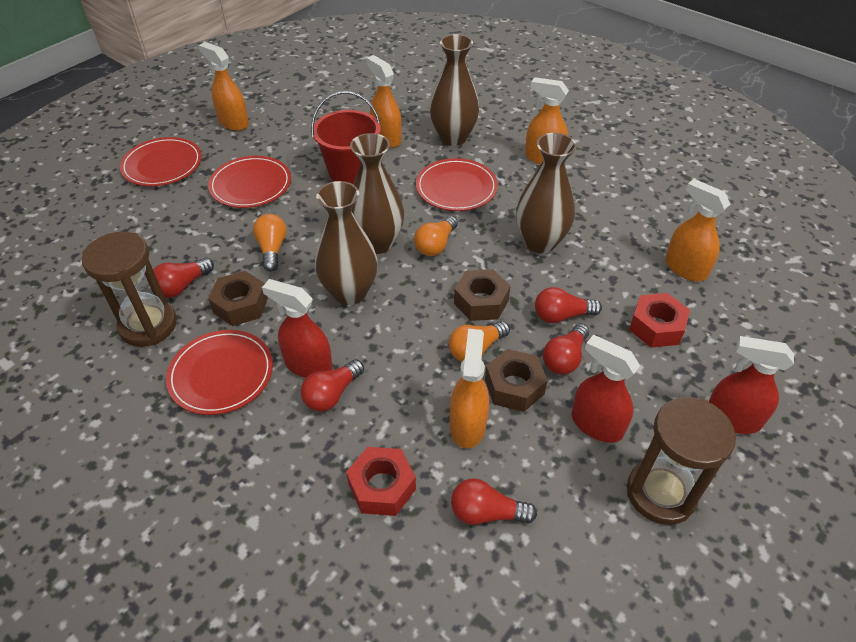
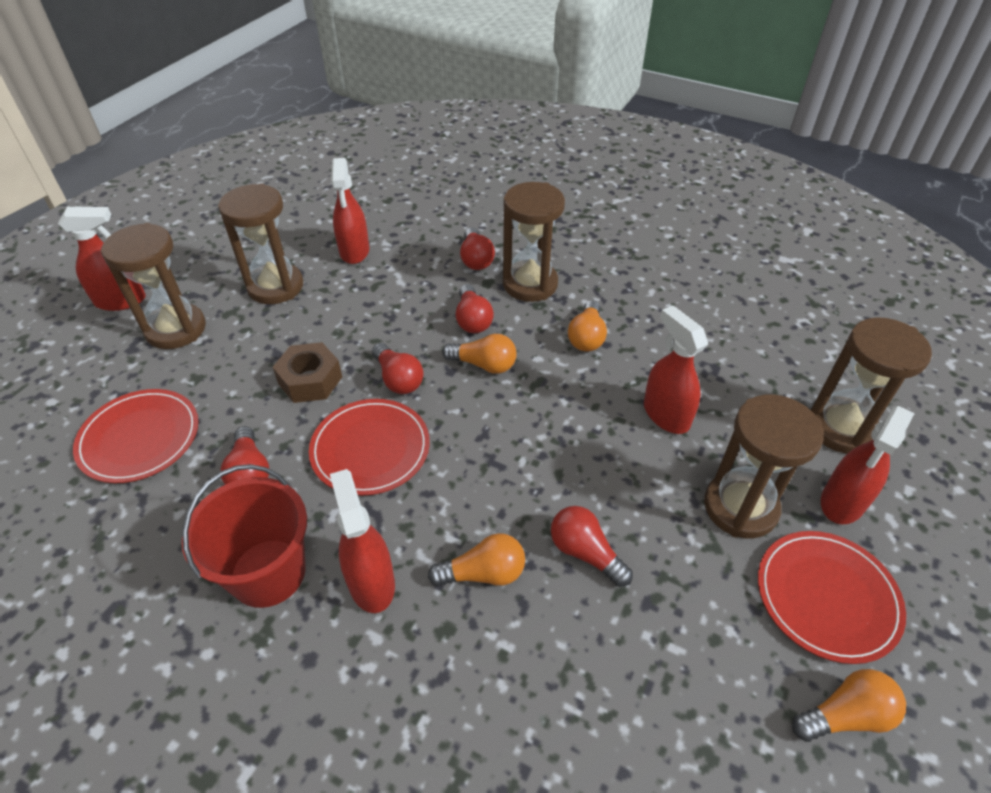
brown hourglass: [82,232,177,347] [627,397,736,525] = 2 -> [101,223,206,349] [218,184,303,304] [503,182,565,302] [704,395,824,538] [811,317,932,454] = 5
brown nut: [208,271,268,326] [454,269,511,321] [485,349,548,412] = 3 -> [273,342,342,403] = 1
brown vase: [315,181,378,305] [350,133,404,254] [430,34,479,146] [516,133,577,253] = 4 -> none = 0
orange light bulb: [253,214,287,272] [414,216,458,256] [449,321,510,361] = 3 -> [428,533,525,586] [442,334,517,374] [568,300,607,351] [792,669,906,742] = 4
orange spray bottle: [198,42,249,131] [366,55,402,148] [450,329,489,448] [525,77,569,165] [665,179,731,281] = 5 -> none = 0
red nut: [346,447,416,516] [629,293,690,348] = 2 -> none = 0
red plate: [120,137,202,186] [166,330,273,415] [208,156,291,208] [416,158,498,211] = 4 -> [73,389,198,483] [309,399,430,495] [758,531,906,664] = 3
red spray bottle: [262,279,332,378] [571,335,640,443] [708,336,794,434] = 3 -> [58,207,146,311] [330,469,395,613] [331,158,369,264] [644,306,708,434] [821,406,915,524] = 5

